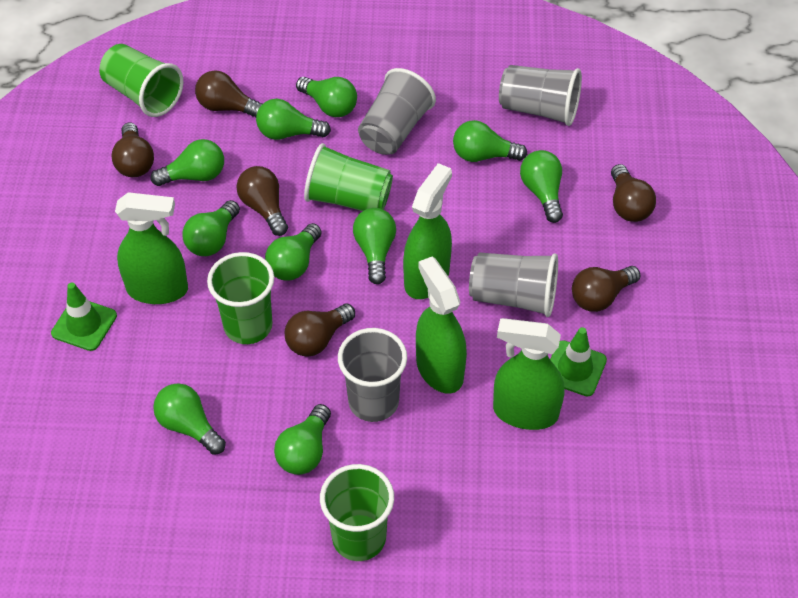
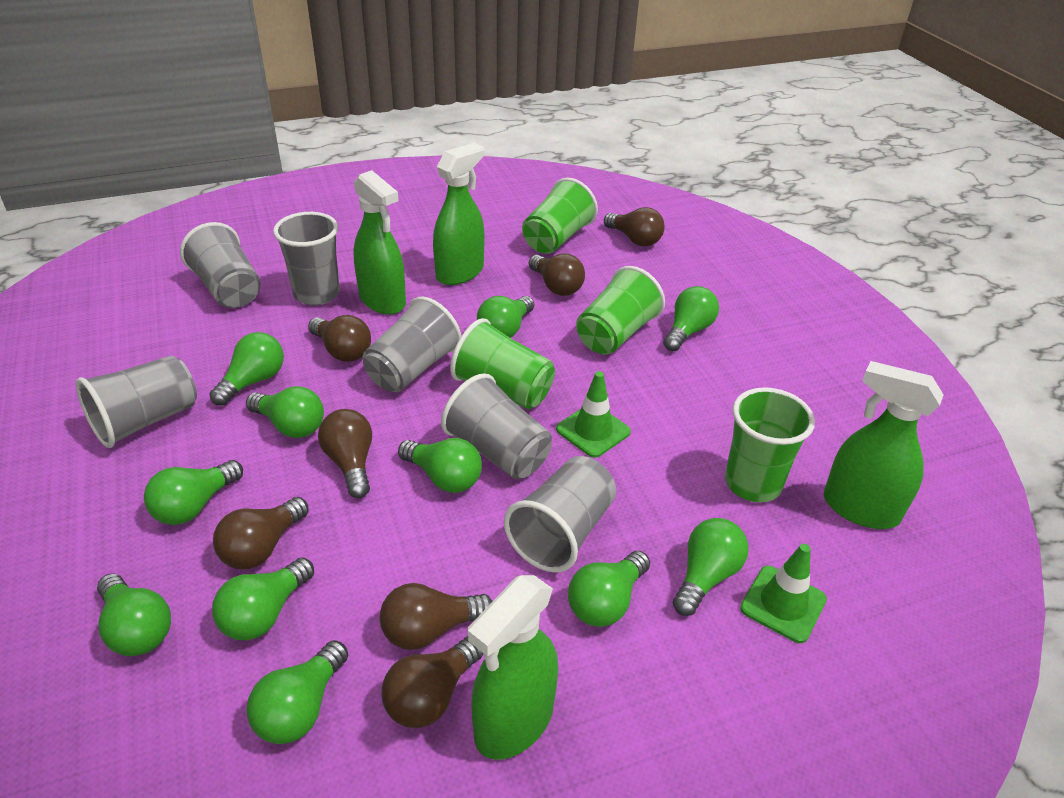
brown light bulb: [111,123,154,177] [195,70,263,118] [236,166,288,236] [285,304,355,357] [572,266,641,312] [611,164,656,222] = 6 -> [213,497,309,569] [308,315,371,362] [318,409,372,498] [379,583,493,650] [381,636,484,728] [529,254,585,296] [604,207,665,247] = 7
green light bulb: [150,139,224,186] [153,383,226,455] [182,200,240,256] [256,99,331,140] [265,223,322,281] [274,404,331,475] [296,77,357,117] [353,208,396,284] [453,120,527,162] [520,150,563,223] = 10 -> [97,574,171,656] [144,460,243,525] [210,332,284,406] [212,557,314,640] [246,386,324,438] [246,640,348,744] [398,438,482,493] [477,296,534,338] [568,551,650,627] [663,286,719,351] [673,518,749,616] = 11
grey cup: [338,328,407,422] [358,68,436,155] [469,252,558,317] [499,65,582,126] = 4 -> [76,356,197,448] [180,222,261,308] [273,212,340,305] [363,297,461,392] [441,373,552,479] [504,456,616,573] = 6

